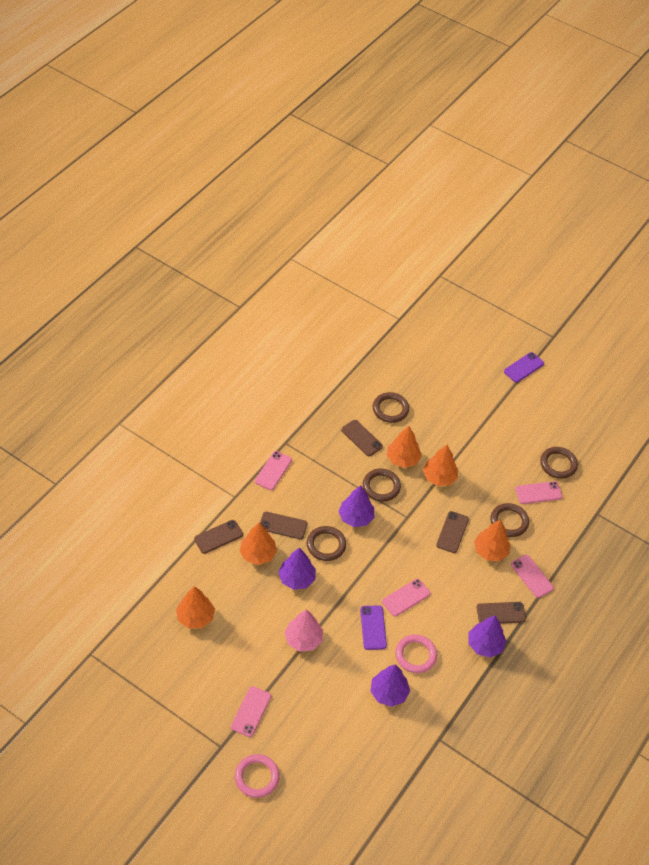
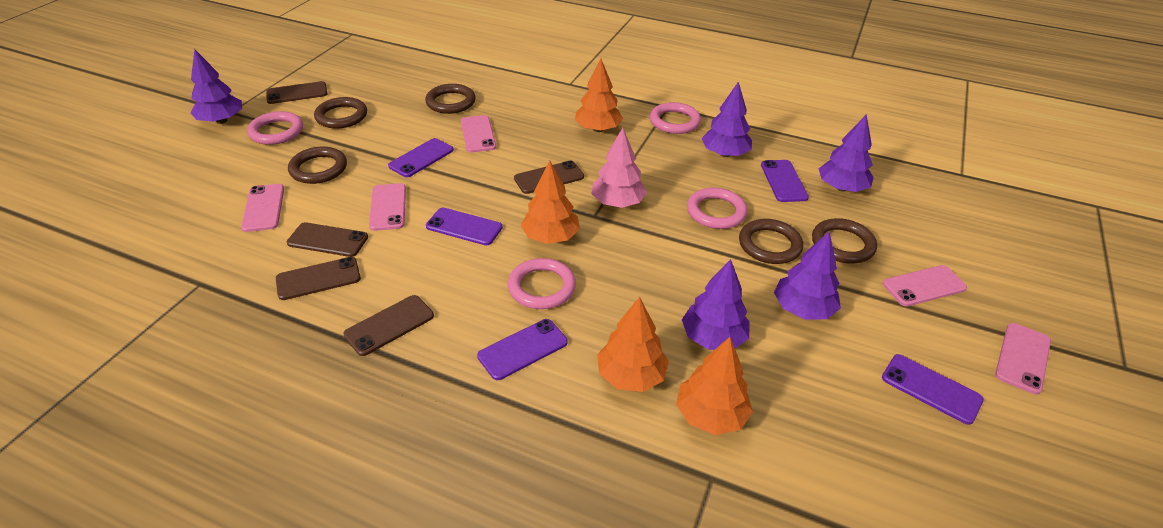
orange tree: [176,586,215,628] [240,522,277,565] [387,426,422,468] [423,445,458,486] [474,519,511,561] = 5 -> [521,160,580,244] [575,59,623,132] [597,297,669,392] [676,337,753,435] = 4
pink ring: [235,754,280,798] [395,634,437,673] = 2 -> [247,111,303,145] [508,258,576,309] [650,102,701,134] [687,188,747,229] = 4
purple phone: [360,605,387,650] [504,352,544,383] = 2 -> [388,138,454,177] [426,208,503,246] [477,319,568,380] [761,160,809,202] [882,354,984,425] = 5
purple tree: [278,547,316,590] [338,485,374,527] [370,664,410,707] [469,615,507,658] = 4 -> [190,49,242,124] [682,259,750,350] [702,82,752,157] [774,231,841,320] [819,114,874,192] = 5

